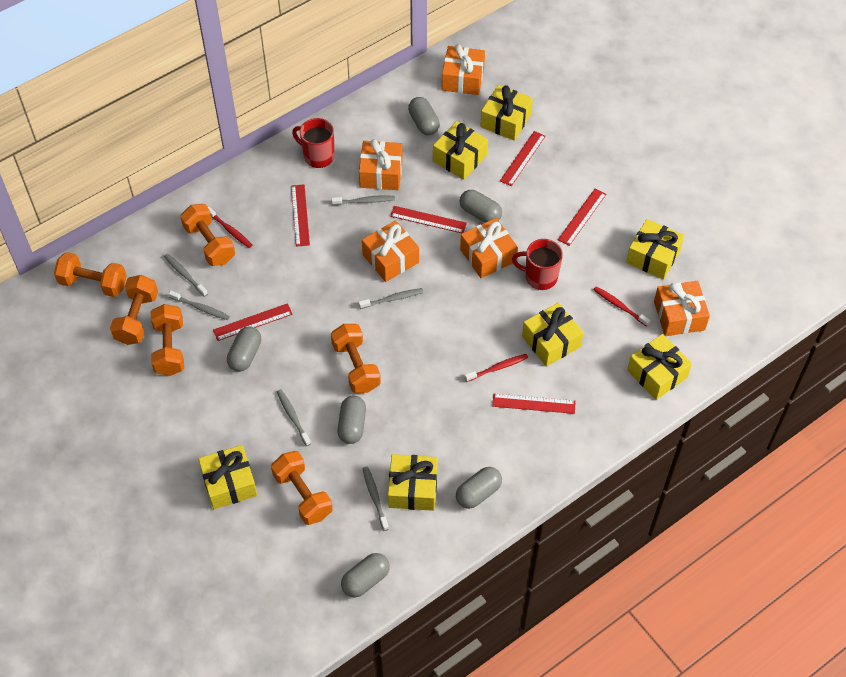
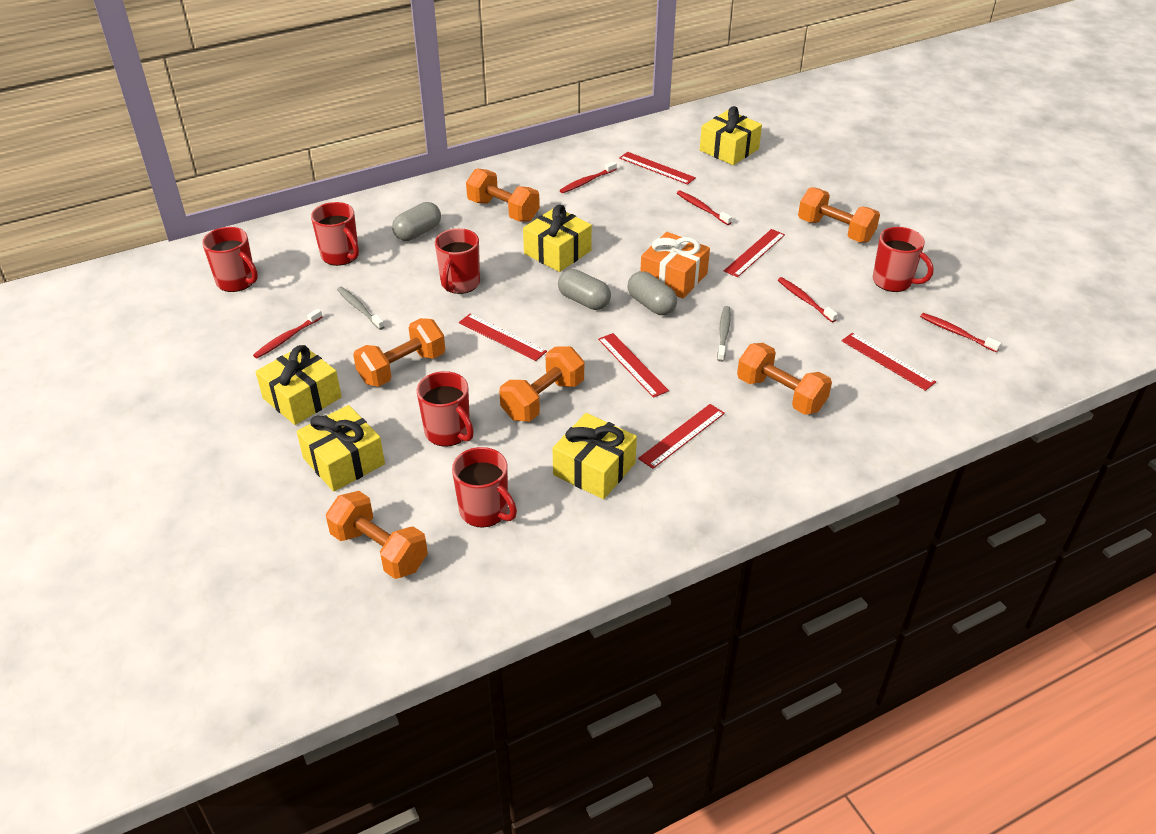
grey capsule: [227,326,261,372] [338,396,366,444] [341,553,390,598] [408,97,440,135] [456,467,502,509] [459,190,502,223] = 6 -> [392,202,441,241] [558,269,611,310] [627,271,677,315] = 3
grey toothbrush: [164,253,208,297] [169,291,230,320] [277,389,311,446] [331,195,395,205] [358,288,423,309] [362,467,389,531] = 6 -> [337,287,385,330] [717,306,731,362] = 2
orange gift: [359,139,403,190] [362,220,419,282] [442,44,485,95] [460,218,517,278] [654,281,710,336] = 5 -> [640,232,710,298] = 1
red mug: [292,118,334,168] [512,239,563,290] = 2 -> [202,227,258,292] [311,202,359,266] [417,371,474,447] [435,228,480,294] [452,447,517,527] [873,227,934,292] = 6
red toothbrush: [208,206,252,248] [465,354,528,382] [594,286,650,326] = 3 -> [253,309,322,358] [560,161,617,193] [677,191,732,225] [778,277,838,322] [920,313,1001,352] = 5
yellow gift: [198,445,257,509] [388,454,438,511] [433,121,488,180] [480,85,533,141] [522,302,584,366] [626,219,684,279] [627,334,692,400] = 7 -> [256,345,342,425] [297,405,385,492] [523,205,592,272] [552,413,637,499] [700,106,762,165] = 5

